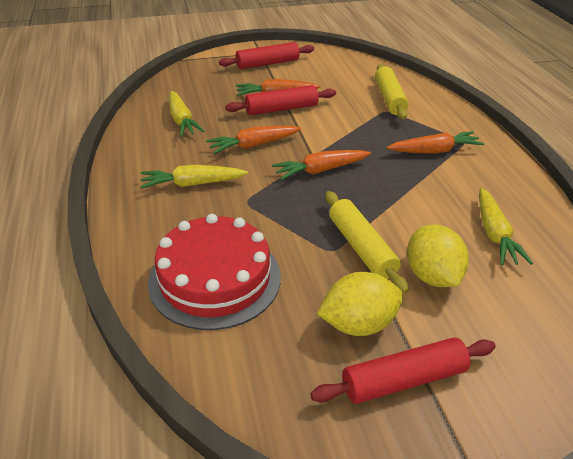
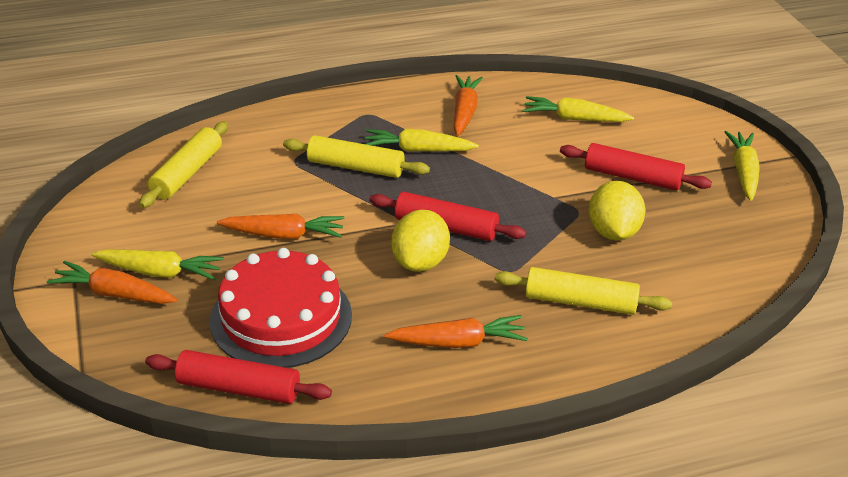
yellow carrot: [140,165,248,189] [169,91,205,137] [479,188,533,265] = 3 -> [92,249,224,280] [365,129,479,152] [523,96,634,122] [725,131,760,201] = 4
yellow rolling pin: [325,191,409,294] [375,64,409,120] = 2 -> [139,121,228,208] [283,135,430,178] [495,267,672,315] = 3

